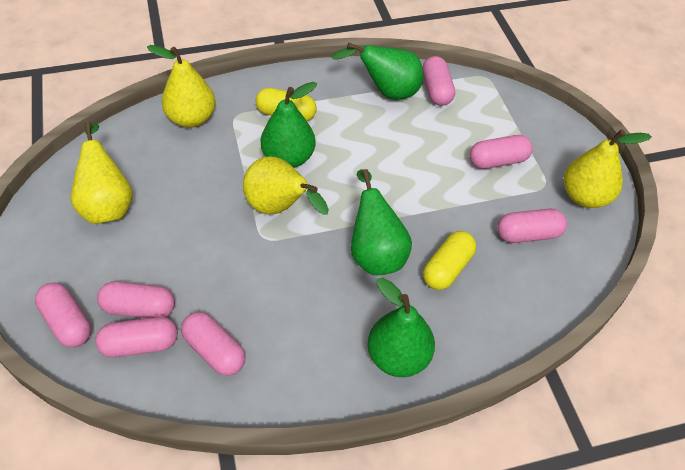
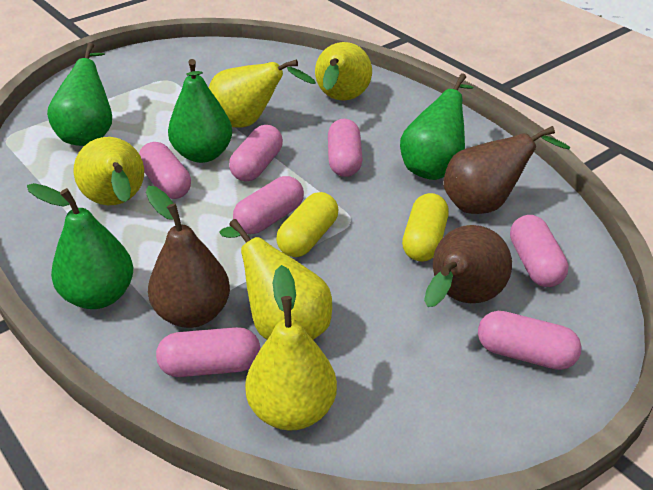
brown pear: none = 0 -> [146,186,230,328] [424,225,512,307] [443,126,570,214] = 3
yellow pear: [71,122,133,224] [147,45,215,128] [243,157,329,215] [564,130,652,208] = 4 -> [74,137,144,205] [209,59,316,128] [219,219,332,340] [245,265,337,431] [315,42,372,101] = 5

